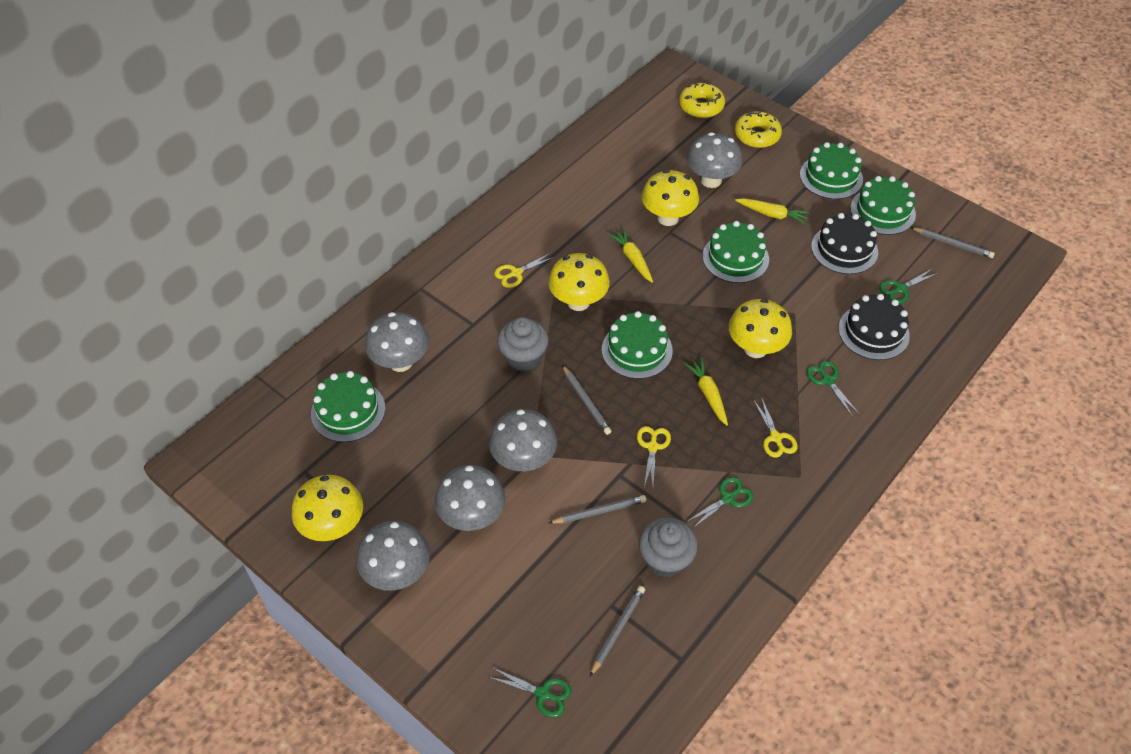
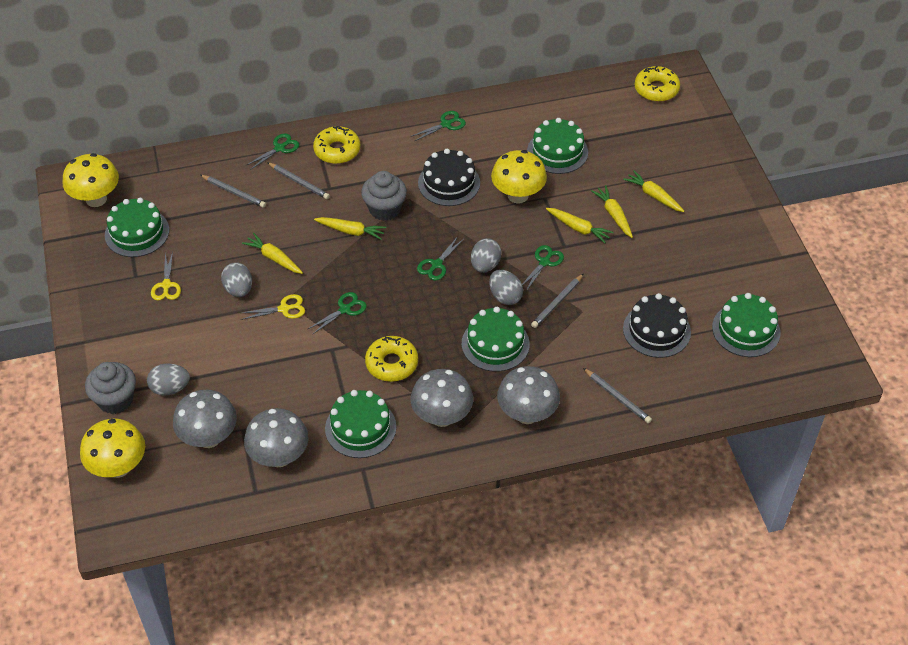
green scissors: [489,668,571,717] [686,477,753,529] [806,361,860,417] [879,268,938,304] = 4 -> [247,134,299,170] [308,292,367,335] [410,111,466,141] [417,236,464,281] [522,245,564,291] = 5
grey egg: none = 0 -> [147,364,190,396] [221,262,252,297] [471,238,501,273] [489,270,523,305] = 4
grey mushroom: [356,521,430,591] [365,312,429,372] [435,465,506,531] [489,409,557,472] [686,132,742,188] = 5 -> [173,390,237,448] [244,408,309,467] [410,369,473,427] [497,366,560,424] = 4
yellow carrot: [608,228,653,283] [684,358,728,426] [735,198,809,224] = 3 -> [242,233,303,274] [314,217,386,240] [546,208,614,244] [591,185,633,238] [623,170,684,212] = 5
yellow donut: [679,83,725,118] [735,111,782,148] = 2 -> [313,126,360,164] [365,336,418,382] [635,66,680,102] = 3
yellow mushroom: [292,475,363,541] [548,253,610,311] [642,170,699,226] [729,299,792,358] = 4 -> [63,153,119,207] [80,419,145,478] [491,150,547,203] = 3
yellow scissors: [494,252,555,288] [637,426,671,487] [753,397,798,458] = 3 -> [151,252,181,301] [241,294,305,320] = 2

